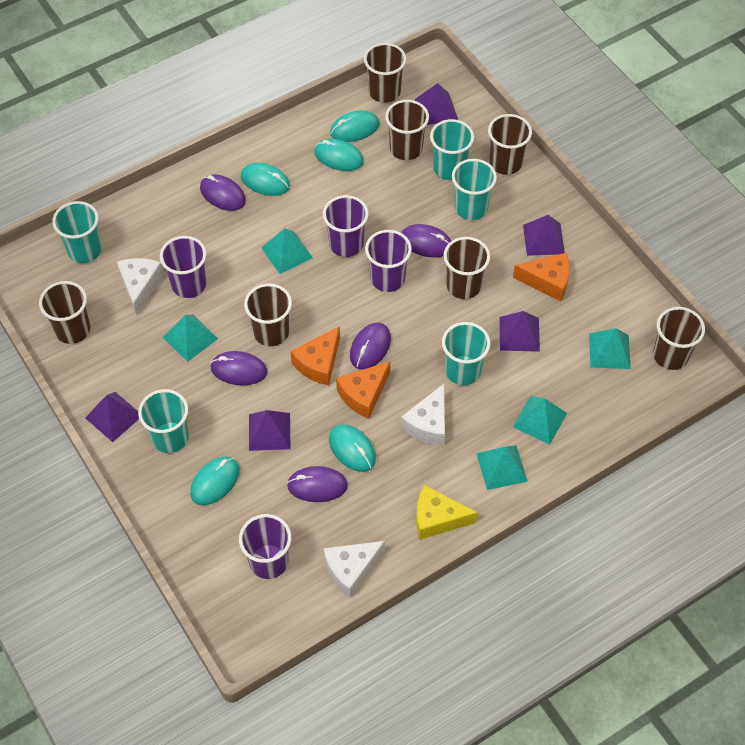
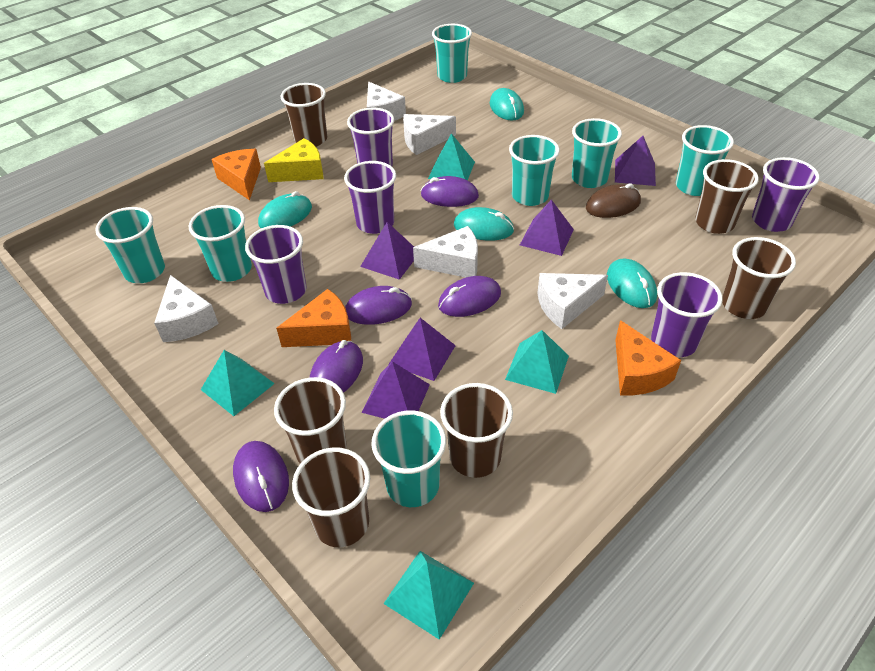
brown cup: [39,281,90,344] [244,284,292,346] [364,43,406,103] [385,100,429,160] [444,237,490,299] [488,114,532,175] [653,307,705,370] = 7 -> [274,377,347,464] [280,83,327,147] [292,447,370,547] [440,383,513,478] [695,159,759,234] [722,237,796,319] = 6
brown mouse: none = 0 -> [586,183,641,218] = 1
purple cup: [160,236,206,298] [239,514,291,579] [323,195,369,257] [365,230,412,292] = 4 -> [245,225,306,304] [344,161,396,234] [347,108,395,166] [651,272,723,357] [752,157,820,232] = 5
turquoise cup: [52,201,102,263] [138,389,189,453] [430,119,474,180] [442,322,490,385] [452,159,497,220] = 5 -> [95,207,165,283] [189,205,252,282] [371,410,446,507] [432,24,472,83] [509,135,560,206] [572,118,622,188] [676,125,734,196] = 7
turquoise mouse: [190,456,239,505] [241,163,290,196] [314,139,364,171] [329,424,376,472] [330,110,380,142] = 5 -> [258,191,312,228] [454,207,514,241] [490,88,524,121] [607,259,657,308] = 4
turquoise pyramid: [163,315,218,362] [261,228,313,274] [476,445,528,490] [513,396,567,445] [589,328,631,369] = 5 -> [201,350,275,416] [383,551,474,640] [428,133,475,181] [505,330,569,394] = 4
white cheese: [117,258,164,316] [324,541,385,598] [401,384,445,445] = 3 -> [154,275,219,342] [367,82,406,120] [403,114,456,155] [413,226,478,277] [537,273,608,329] = 5

